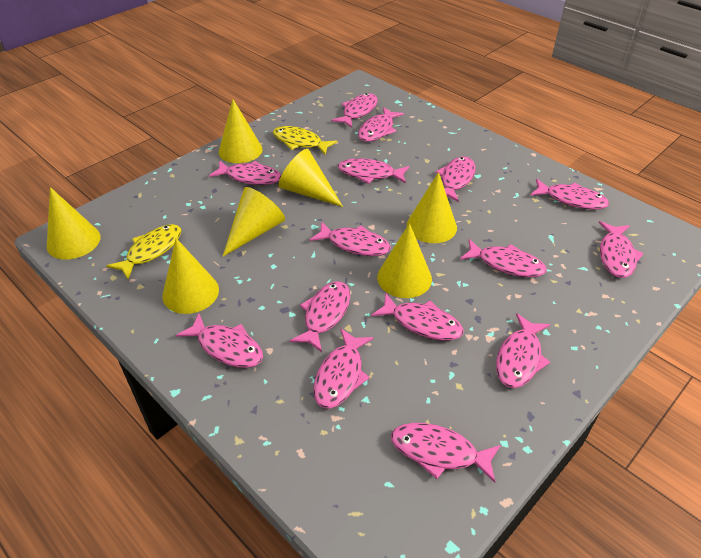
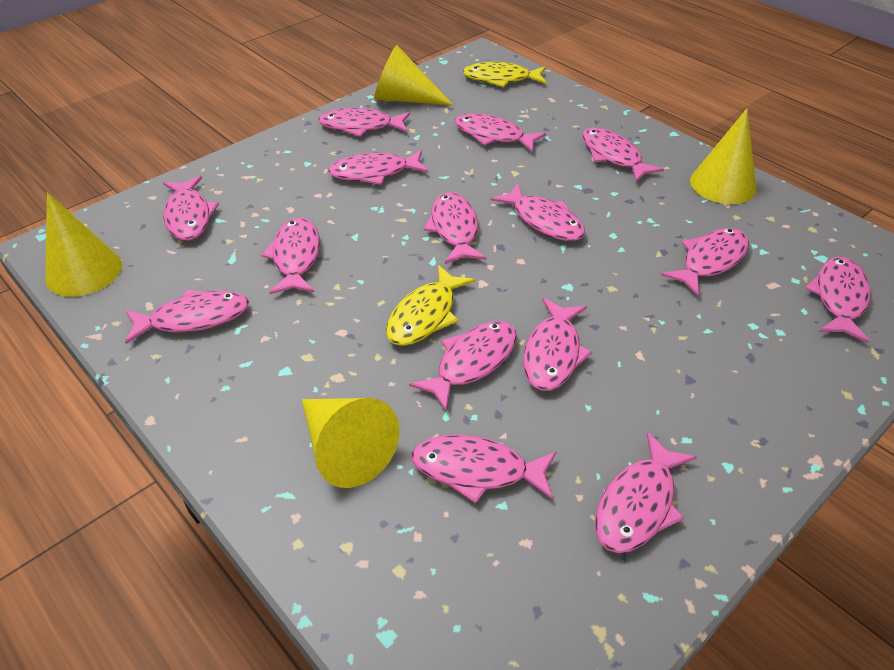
yellow cone: [47,187,101,259] [162,238,219,314] [219,99,263,163] [223,187,285,256] [279,149,343,207] [377,223,432,298] [407,172,457,243] = 7 -> [45,192,122,297] [302,398,400,488] [374,45,453,105] [690,108,756,204] = 4

